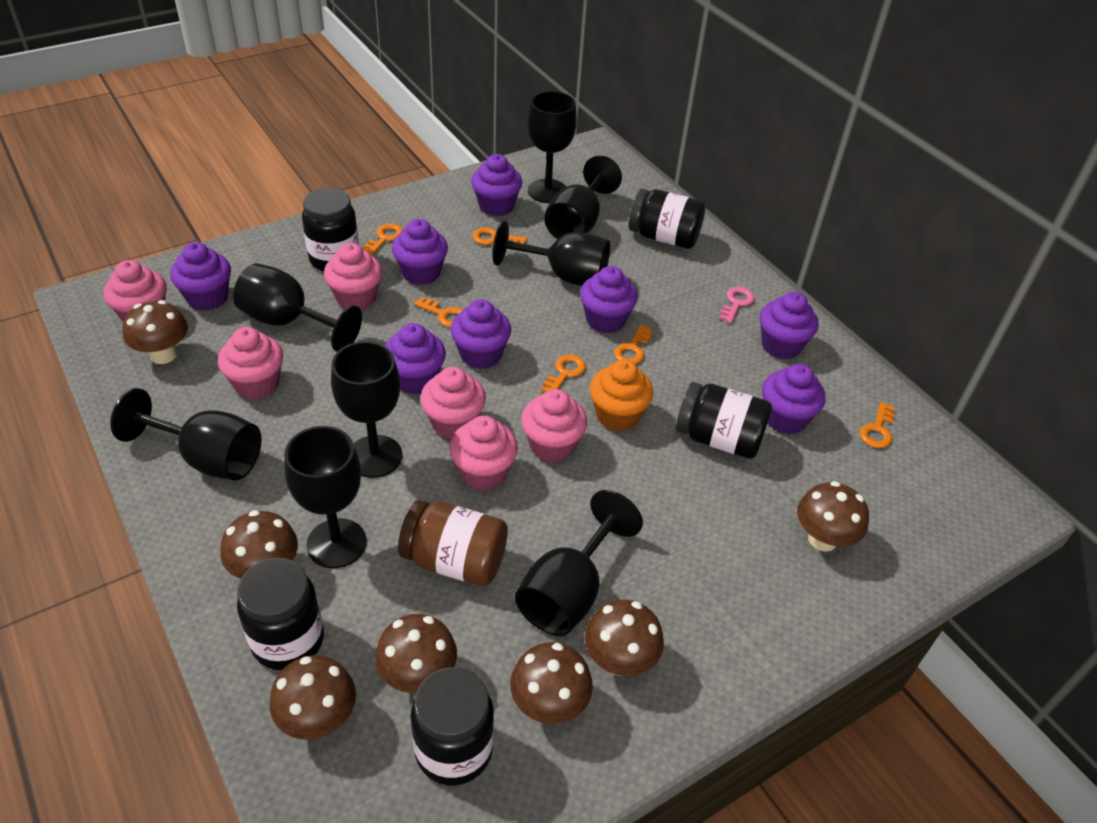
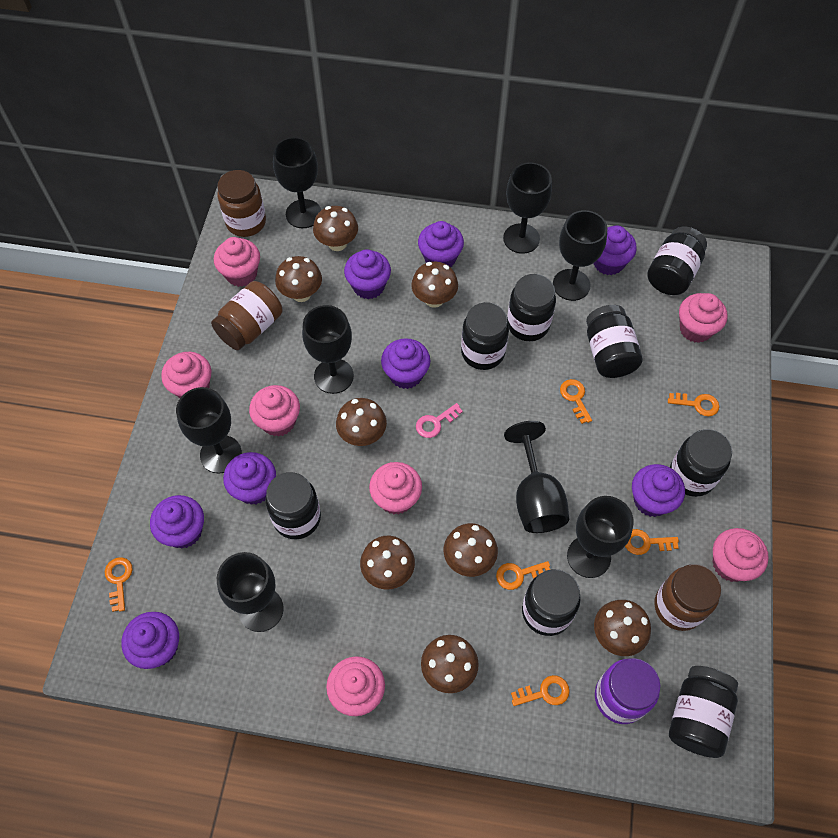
black jar: [237,558,324,671] [302,188,359,272] [411,667,494,785] [629,189,705,249] [676,382,772,459] = 5 -> [265,472,321,540] [461,302,509,370] [507,274,556,341] [522,569,581,636] [586,305,643,378] [647,227,707,295] [669,666,738,758] [670,429,732,497] = 8
brown jar: [398,500,508,586] = 1 -> [211,281,282,350] [217,170,266,237] [654,564,721,631] = 3
brown mushroom: [122,300,188,364] [220,510,298,578] [270,655,356,740] [375,614,457,693] [510,642,593,724] [585,599,664,676] [797,481,869,552] = 7 -> [275,256,322,302] [313,206,358,251] [336,398,387,446] [360,536,415,589] [411,262,458,308] [421,635,479,693] [444,523,498,577] [594,600,651,656] = 8
orange cupcake: [590,360,653,431] = 1 -> none = 0
pink cupcake: [103,260,167,321] [218,327,283,399] [324,243,382,310] [420,367,486,439] [449,416,518,490] [521,389,587,462] = 6 -> [161,352,212,398] [214,237,260,287] [249,385,300,437] [326,656,385,716] [369,462,422,515] [679,293,728,343] [713,528,769,582] = 7
purple jar: none = 0 -> [595,658,661,724] = 1

